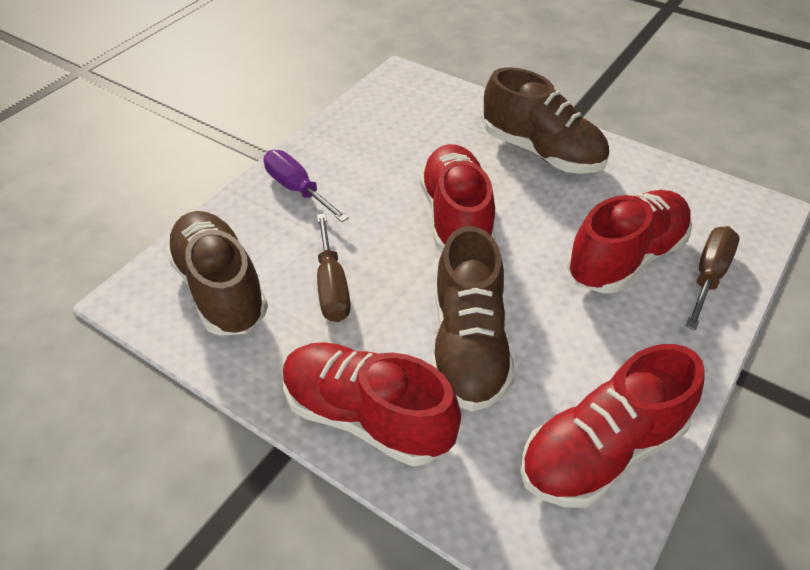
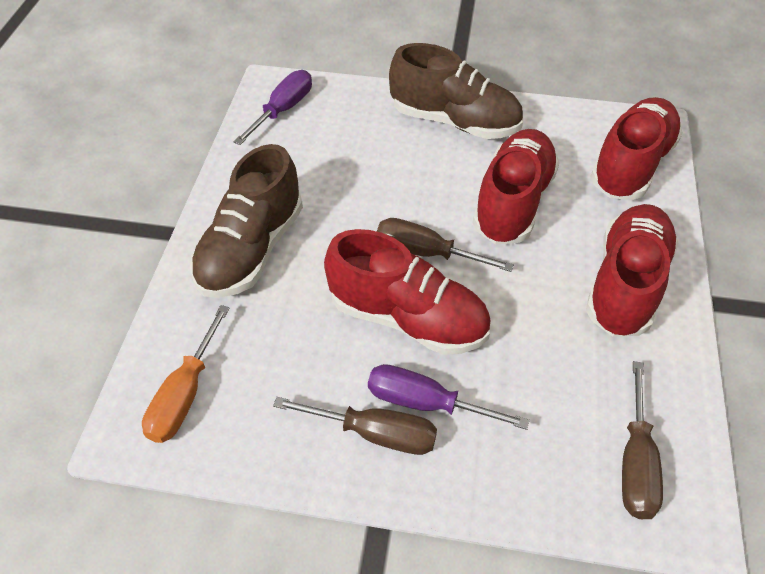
brown screwdriver: [317,213,351,322] [685,226,739,330] = 2 -> [273,397,437,455] [377,218,514,272] [622,361,663,519] = 3
brown shoe: [165,211,268,336] [433,226,515,412] [484,67,609,174] = 3 -> [190,144,303,298] [389,43,523,139] = 2
orange screwdriver: none = 0 -> [142,305,230,443] = 1
purple screwdriver: [263,150,349,222] = 1 -> [234,70,312,145] [368,364,529,430] = 2

